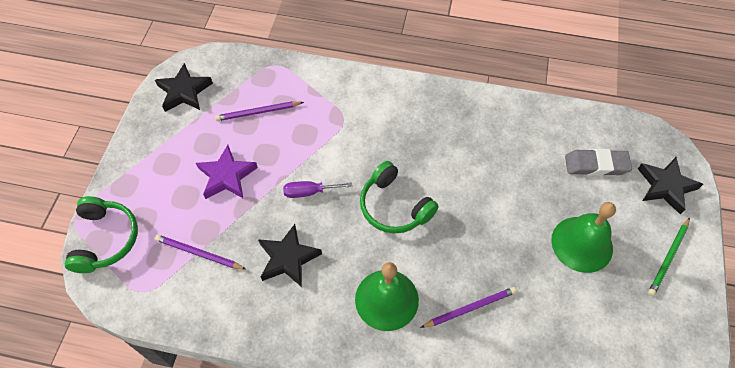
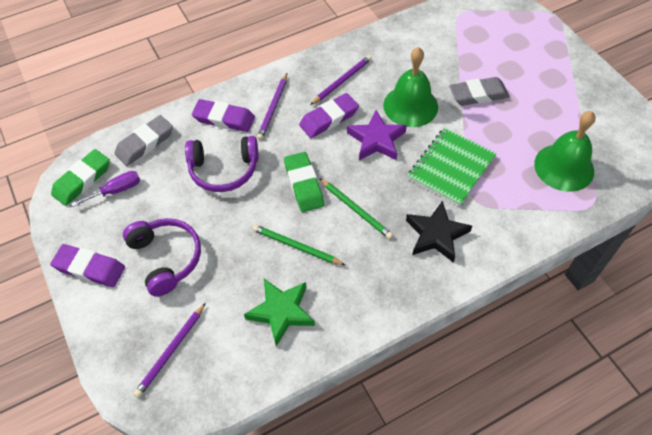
black star: [155,63,213,112] [258,224,322,287] [638,157,703,215] = 3 -> [406,201,472,263] = 1
green eraser: none = 0 -> [51,149,110,206] [284,152,324,212] = 2
green headphones: [65,196,138,273] [360,161,439,233] = 2 -> none = 0
green notebook: none = 0 -> [407,128,496,206] = 1
green pencil: [648,218,690,296] = 1 -> [252,225,345,265] [319,178,393,239] = 2
green star: none = 0 -> [244,279,315,346] = 1
grey eraser: [565,149,632,176] = 1 -> [114,115,173,166] [449,77,509,106] = 2
purple eraser: none = 0 -> [50,244,125,287] [192,99,255,132] [299,93,359,138] = 3
purple headphones: none = 0 -> [123,218,201,297] [185,136,258,192] = 2

